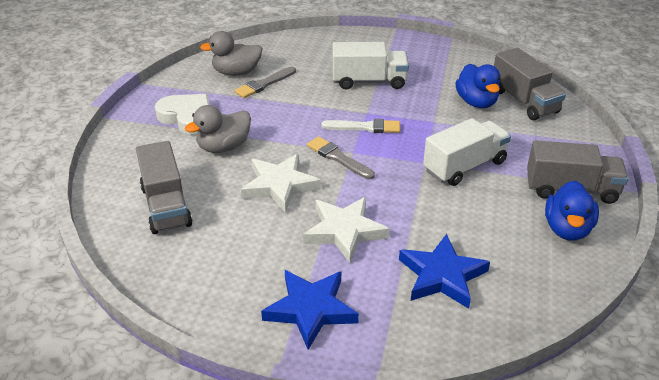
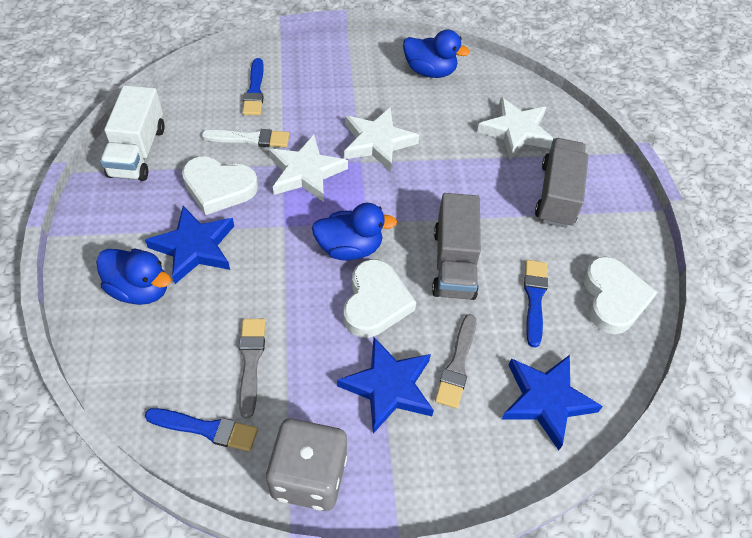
blue brush: none = 0 -> [145,408,258,451] [242,58,264,115] [524,260,548,348] = 3
blue duck: [455,64,501,108] [545,181,599,241] = 2 -> [96,249,171,305] [312,203,397,261] [403,30,470,78] = 3
blue star: [261,270,359,350] [399,234,490,309] = 2 -> [145,206,234,284] [337,337,434,434] [502,355,603,451] = 3
grey dice: none = 0 -> [266,418,347,511] = 1
grey duck: [185,105,251,153] [200,31,262,76] = 2 -> none = 0
grey truck: [136,141,192,234] [494,48,566,120] [527,140,628,204] = 3 -> [432,193,481,300] [535,138,589,228] = 2
white heart: [155,94,210,135] = 1 -> [182,156,258,215] [344,259,416,338] [583,256,658,334] = 3
white star: [241,154,321,213] [303,197,389,263] = 2 -> [269,135,348,202] [344,107,419,172] [477,97,554,159] = 3
white truck: [332,42,409,90] [423,118,511,186] = 2 -> [100,85,165,181] = 1

